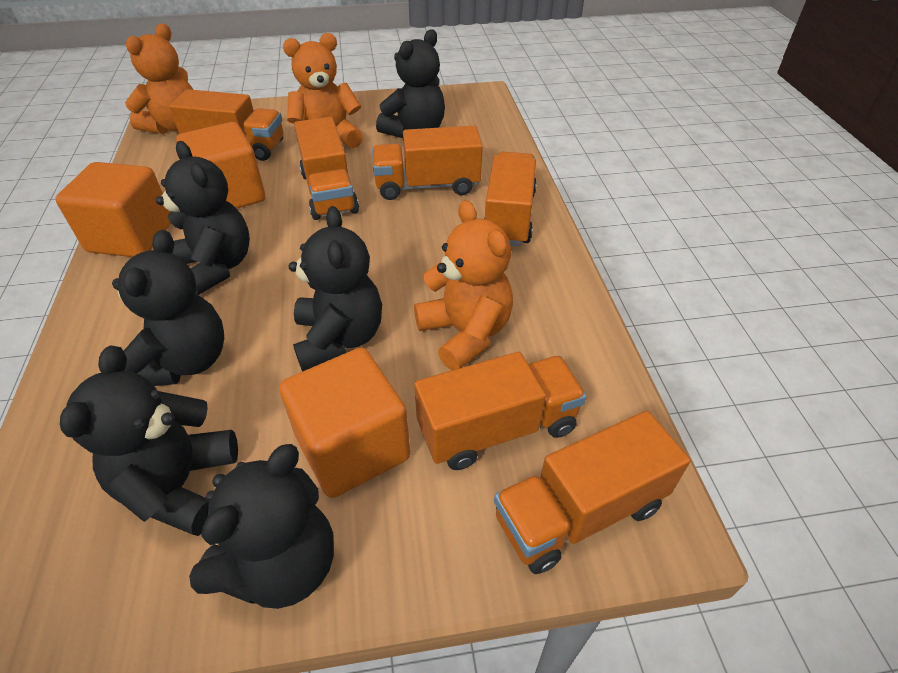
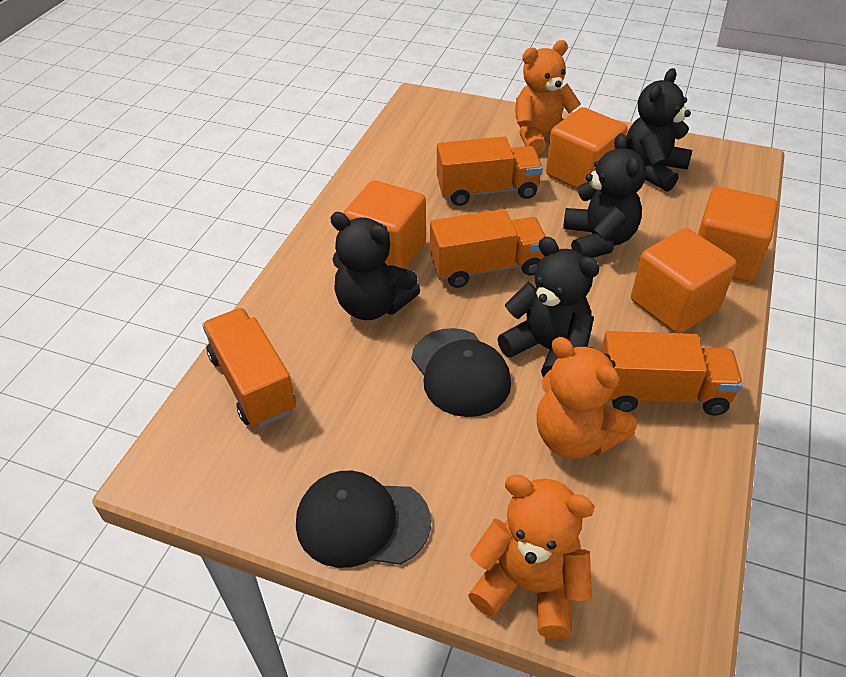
black cap: none = 0 -> [296,471,431,568] [411,328,511,417] = 2
black teddy bear: [60,346,238,536] [112,230,224,386] [156,141,250,295] [189,444,334,609] [289,206,382,372] [376,29,445,138] = 6 -> [330,212,420,320] [497,237,599,377] [563,133,646,258] [626,68,692,192] = 4
orange cube: [55,162,171,257] [176,122,265,209] [279,347,410,498] = 3 -> [344,180,426,269] [546,107,628,189] [631,228,737,333] [698,187,778,282] = 4
orange truck: [169,89,283,161] [294,117,359,220] [372,126,483,200] [414,352,587,470] [484,151,537,246] [494,411,690,574] = 6 -> [202,308,296,427] [430,209,546,288] [437,137,543,206] [601,331,743,416] = 4

